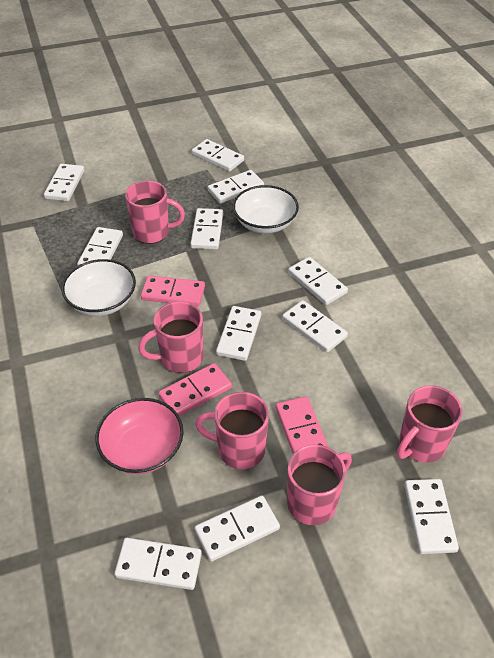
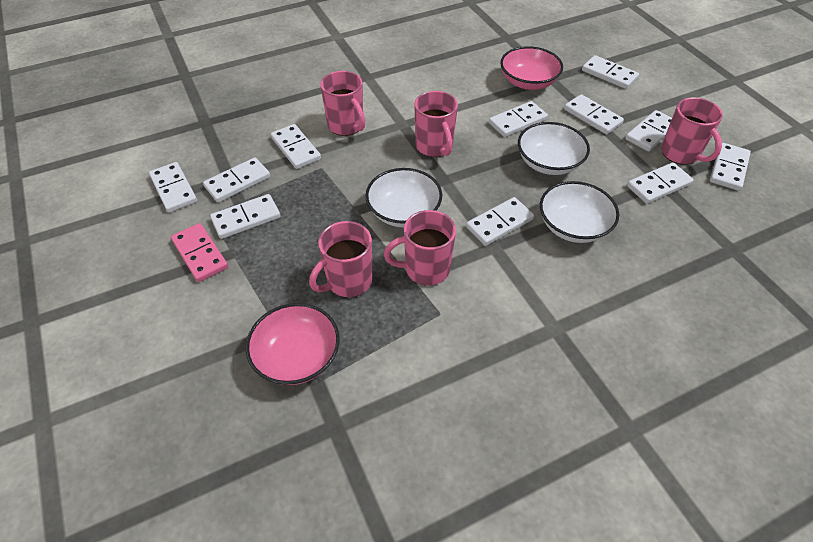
pink bowl: [95,398,184,474] = 1 -> [246,303,340,385] [500,46,563,90] = 2
pink domino: [141,275,205,306] [158,363,232,416] [276,396,328,453] = 3 -> [171,223,228,282] = 1
white bowl: [62,259,136,316] [233,185,299,233] = 2 -> [366,168,442,228] [518,122,590,175] [540,181,619,243] = 3

